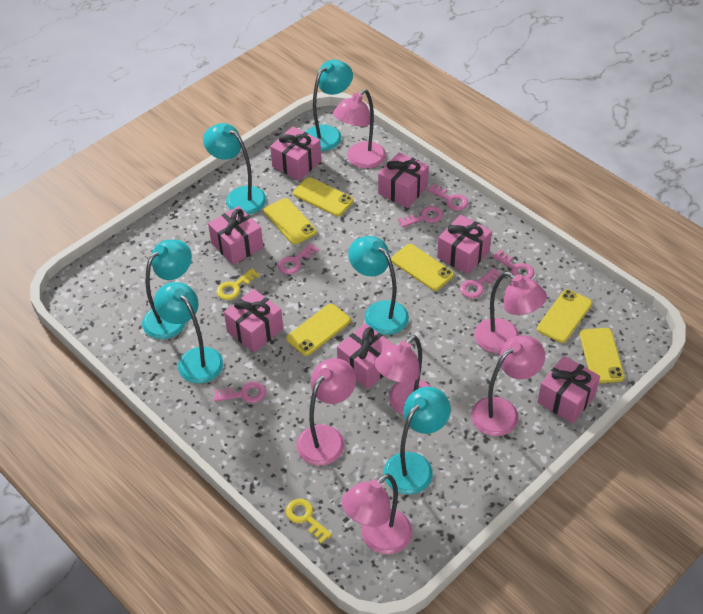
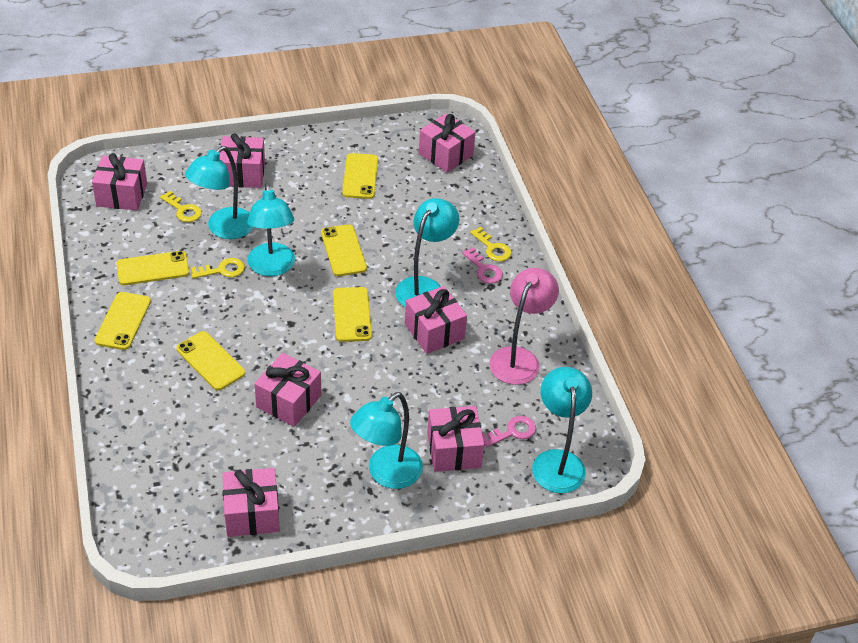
pink key: [214,382,266,403] [278,243,319,275] [398,206,443,228] [427,183,468,211] [460,268,501,298] [492,250,535,279] = 6 -> [462,247,503,284] [482,416,536,447] = 2
pink lamp: [296,358,356,466] [333,89,386,169] [342,474,412,554] [375,335,431,415] [471,335,545,436] [474,272,547,353] = 6 -> [489,268,559,385] = 1
turquoise lamp: [142,240,192,339] [154,282,223,384] [203,123,266,215] [306,60,353,151] [348,236,409,335] [384,387,451,494] = 6 -> [185,146,253,239] [247,183,295,276] [350,392,423,489] [395,198,459,307] [532,367,592,493] = 5
yellow key: [217,269,260,300] [286,499,332,543] = 2 -> [160,191,202,222] [191,258,245,279] [470,227,511,262] = 3

